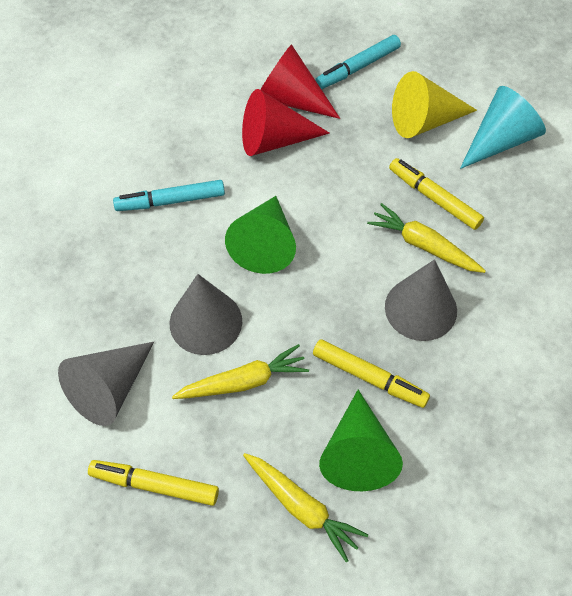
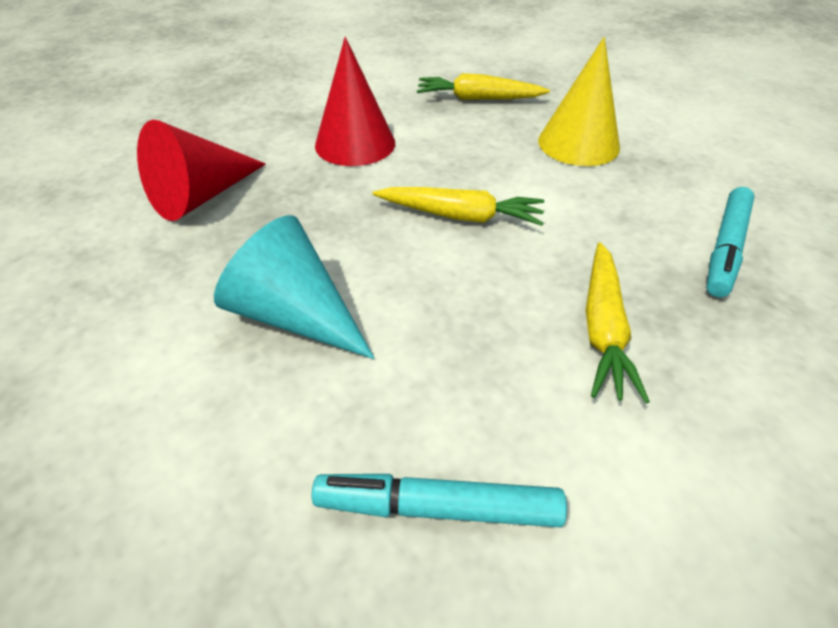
green cone: [225,196,296,274] [319,390,403,491] = 2 -> none = 0
grey cone: [58,342,154,426] [170,274,242,355] [385,259,457,341] = 3 -> none = 0
yellow marker: [88,460,219,506] [313,339,430,408] [389,158,484,230] = 3 -> none = 0

